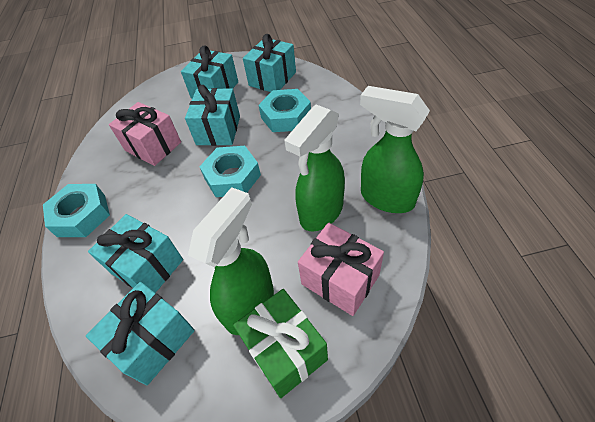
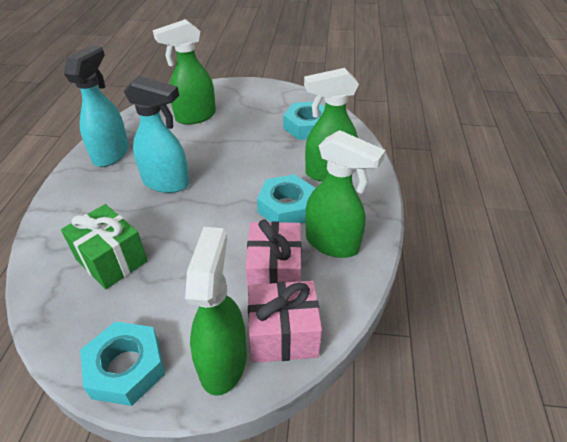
green spray bottle: [188,187,274,335] [284,104,345,232] [360,86,430,213] = 3 -> [153,19,216,125] [185,227,247,396] [304,68,359,182] [306,130,386,258] = 4
turquoise gift: [86,282,195,385] [88,214,183,293] [181,45,238,99] [185,85,240,146] [243,34,296,92] = 5 -> none = 0
turquoise spray bottle: none = 0 -> [64,45,129,167] [123,76,190,193] = 2

